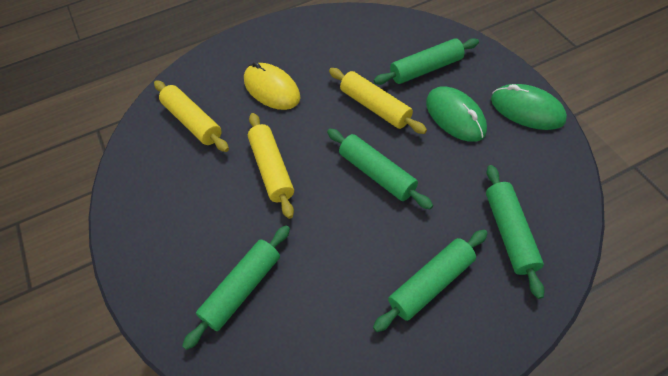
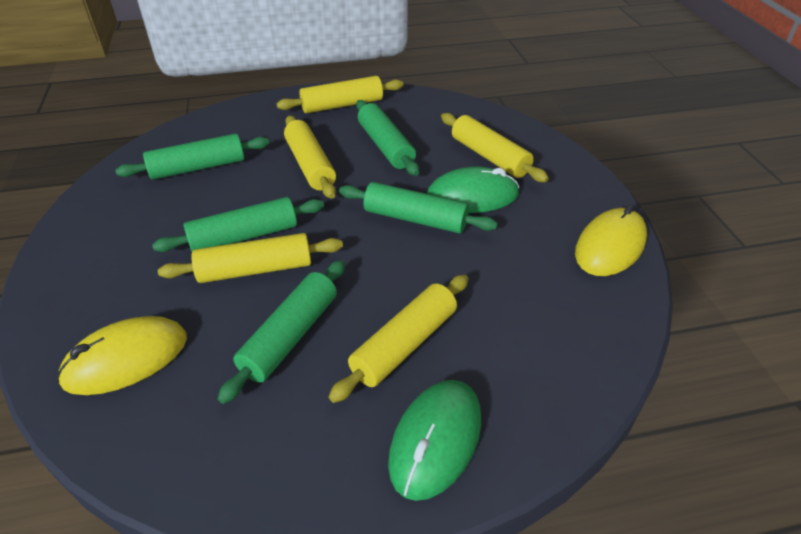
yellow mouse: [244,62,301,110] = 1 -> [57,316,187,395] [575,205,647,276] = 2
yellow rolling pin: [154,80,229,152] [248,113,294,219] [329,68,427,134] = 3 -> [158,233,343,283] [277,76,404,114] [284,116,336,199] [329,274,469,403] [441,113,549,182] = 5

